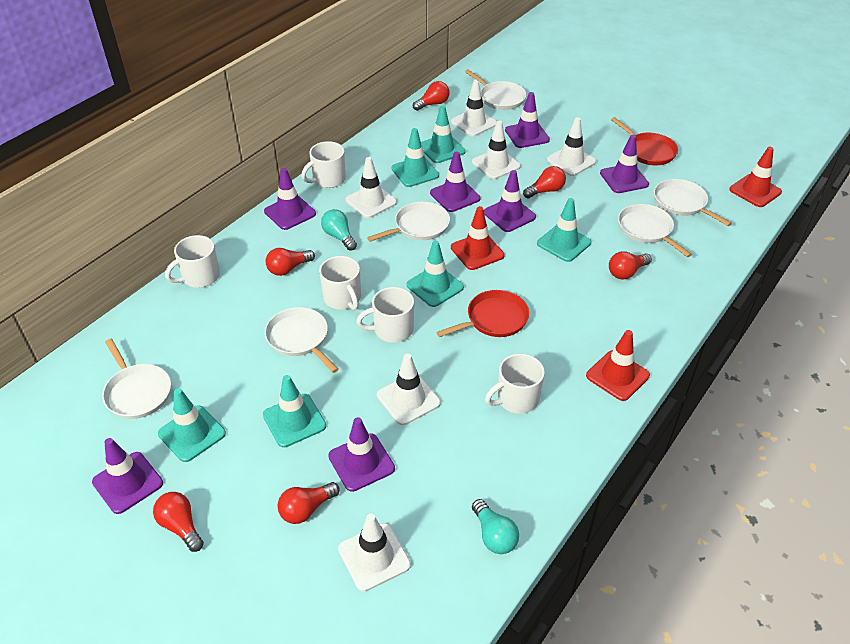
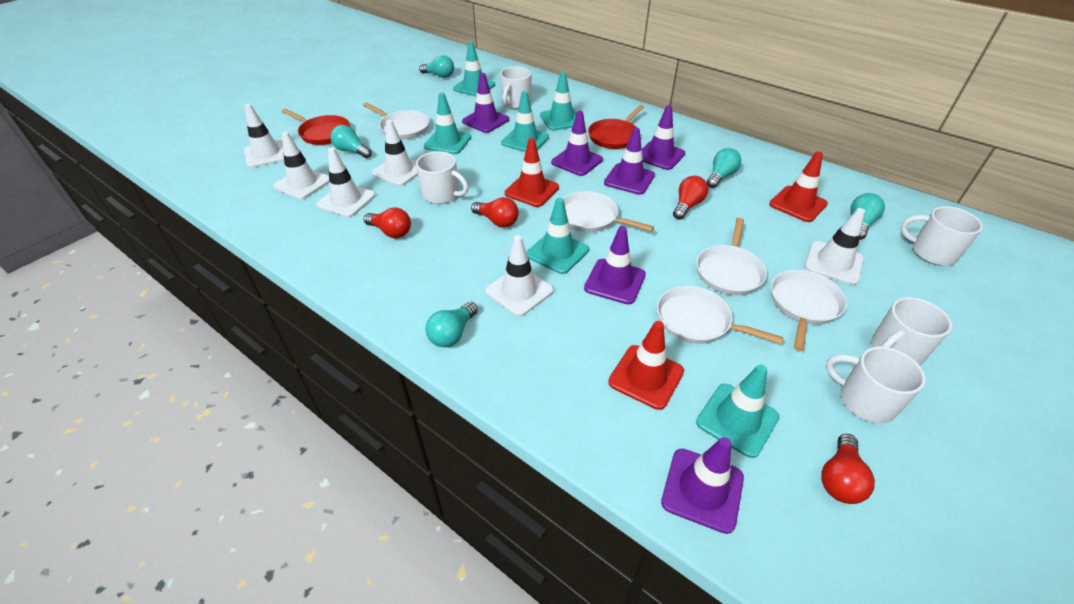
purple traffic cone: [92,438,163,514] [264,168,316,230] [328,417,395,492] [430,151,481,212] [484,170,536,232] [505,92,550,148] [600,135,649,193] = 7 -> [462,73,509,133] [551,111,603,176] [584,226,646,305] [604,128,655,195] [642,105,685,170] [661,437,744,534] = 6
red light bulb: [153,492,204,552] [266,248,315,276] [277,482,340,524] [413,81,450,111] [523,166,566,198] [609,251,652,280] = 6 -> [364,207,411,238] [471,197,519,228] [673,176,708,220] [821,434,875,504] = 4
turquoise light bulb: [321,209,357,251] [472,499,519,554] = 2 -> [330,125,372,158] [419,55,454,78] [425,302,478,347] [707,148,741,188] [851,193,885,240] = 5
white pan: [102,339,171,419] [265,307,339,373] [367,202,450,242] [465,70,526,110] [618,204,692,257] [654,179,732,226] = 6 -> [363,102,430,139] [563,191,654,232] [657,286,783,344] [696,218,767,295] [771,270,847,351] = 5

